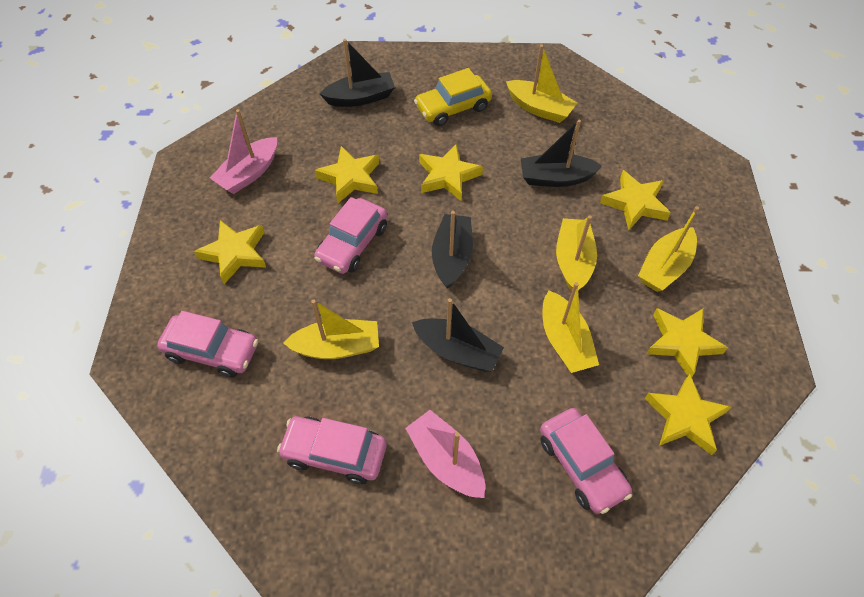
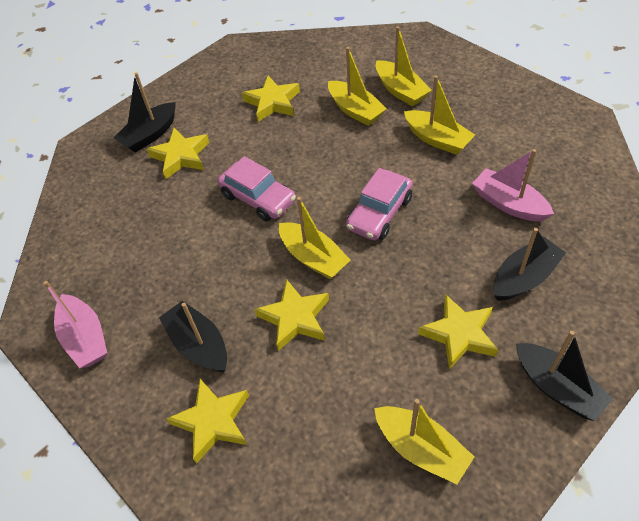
pink car: [157,311,258,378] [277,416,387,484] [314,197,387,274] [540,408,632,514] = 4 -> [218,156,296,221] [346,168,413,241] = 2
yellow car: [414,68,492,126] = 1 -> none = 0
yellow star: [194,220,266,284] [315,146,379,203] [419,143,483,201] [600,170,671,230] [645,374,731,455] [646,308,728,377] = 6 -> [147,128,209,179] [166,379,249,464] [242,76,300,122] [254,279,329,351] [418,294,498,370] = 5

